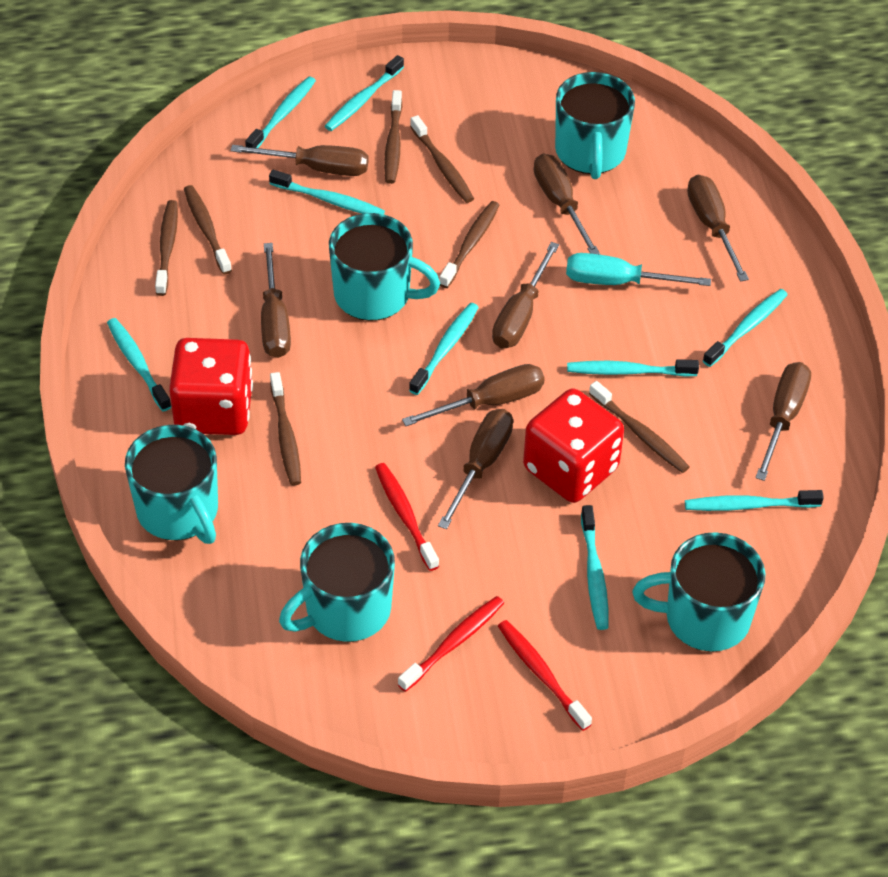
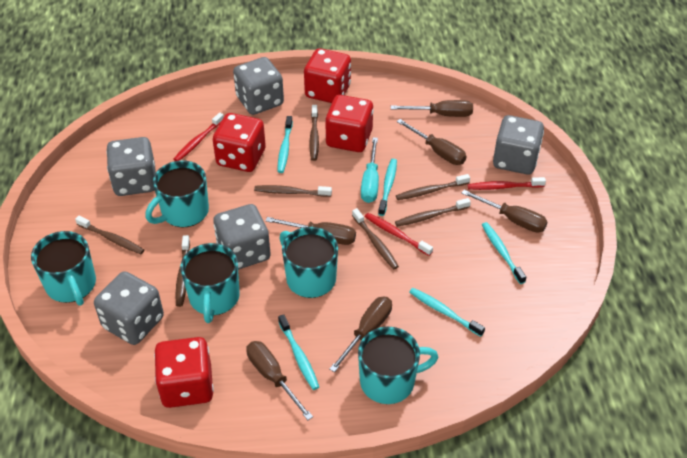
brown screwdriver: [231,145,368,176] [261,243,291,358] [402,364,545,426] [438,409,513,529] [492,242,559,348] [534,154,600,254] [687,175,749,282] [755,362,811,481] = 8 -> [246,341,313,420] [265,217,356,245] [329,296,392,372] [391,100,473,117] [397,119,466,165] [462,190,548,233] = 6
grey dice: none = 0 -> [94,271,164,345] [106,137,156,196] [213,204,271,270] [233,57,284,115] [493,115,544,175] = 5
red dice: [169,338,253,435] [523,389,624,503] = 2 -> [154,337,214,408] [213,113,266,172] [304,48,351,103] [325,95,374,152] = 4
turquoise toothbrush: [107,318,172,411] [245,76,316,148] [269,170,385,214] [325,55,404,131] [409,303,479,395] [567,359,699,377] [581,505,609,630] [685,490,824,511] [703,289,788,367] = 9 -> [277,116,293,173] [278,314,319,390] [378,159,397,216] [409,288,485,337] [482,222,526,284] = 5

